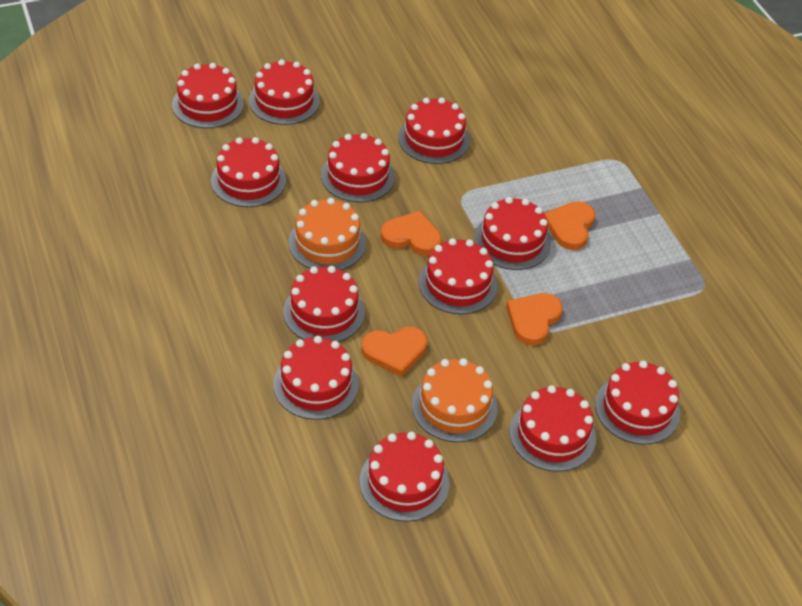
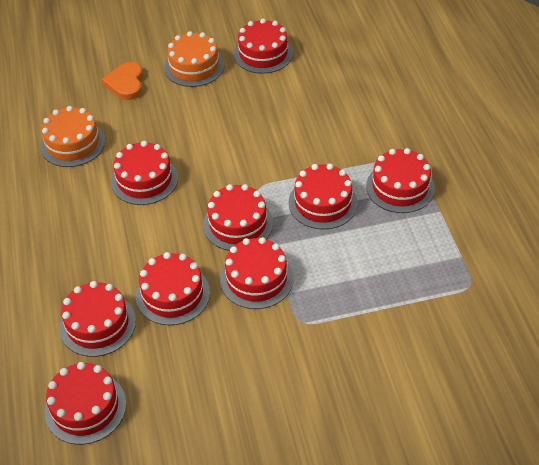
orange heart: [361,326,427,377] [380,211,442,256] [506,293,563,345] [544,201,595,250] = 4 -> [102,62,143,100] = 1
red cake: [172,63,244,128] [211,137,286,207] [249,59,320,125] [273,336,359,420] [283,266,365,342] [321,133,395,202] [360,432,449,522] [398,97,470,164] [419,238,498,314] [474,197,551,270] [509,385,596,472] [595,360,680,445] = 12 -> [45,362,126,445] [59,281,136,357] [111,141,178,205] [136,252,210,325] [203,184,273,251] [220,237,294,309] [234,18,293,74] [288,164,358,230] [366,148,435,213] = 9

